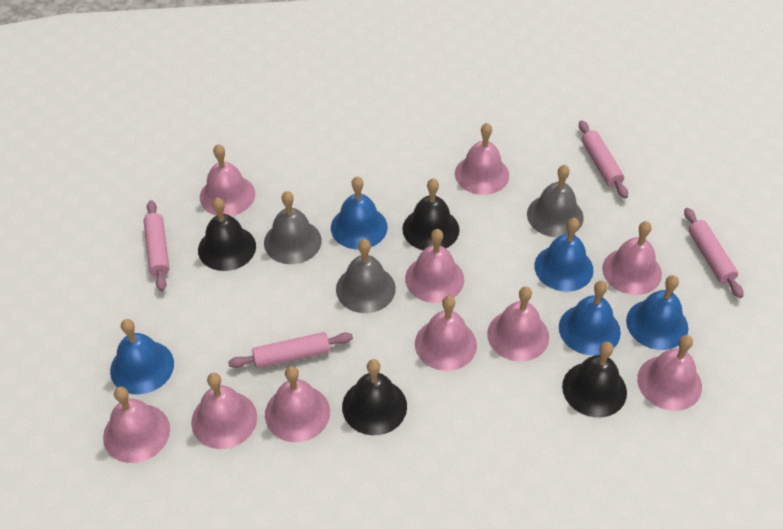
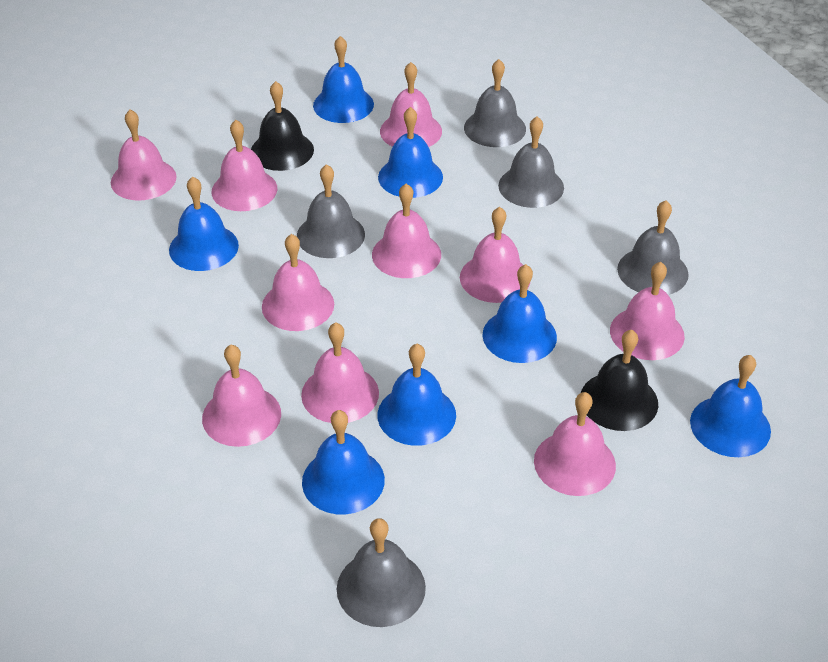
black bell: [198,198,256,271] [342,359,407,435] [402,178,459,250] [562,342,627,417] = 4 -> [251,81,314,171] [581,330,658,431] = 2
blue bell: [110,319,174,395] [331,176,388,250] [534,218,593,292] [559,281,621,355] [626,275,688,350] = 5 -> [169,176,239,271] [302,410,385,514] [313,36,374,123] [377,344,456,446] [378,107,443,198] [483,264,557,363] [690,355,771,457] = 7
grey bell: [264,191,322,264] [336,239,396,313] [527,165,584,238] = 3 -> [297,164,365,258] [337,518,426,627] [464,59,526,147] [498,116,564,208] [617,200,689,295] = 5
pink rolling pin: [143,200,170,291] [228,332,353,368] [579,120,628,199] [684,208,743,298] = 4 -> none = 0

